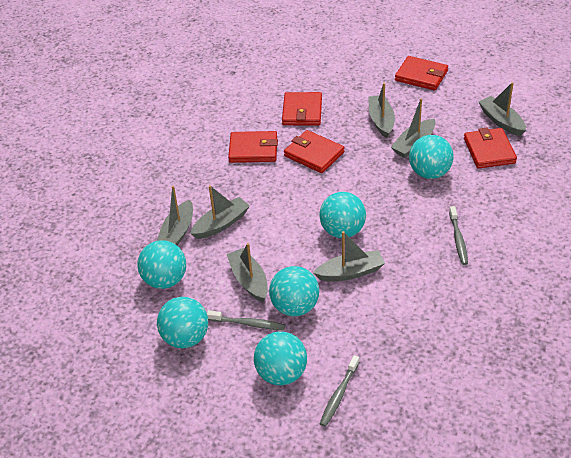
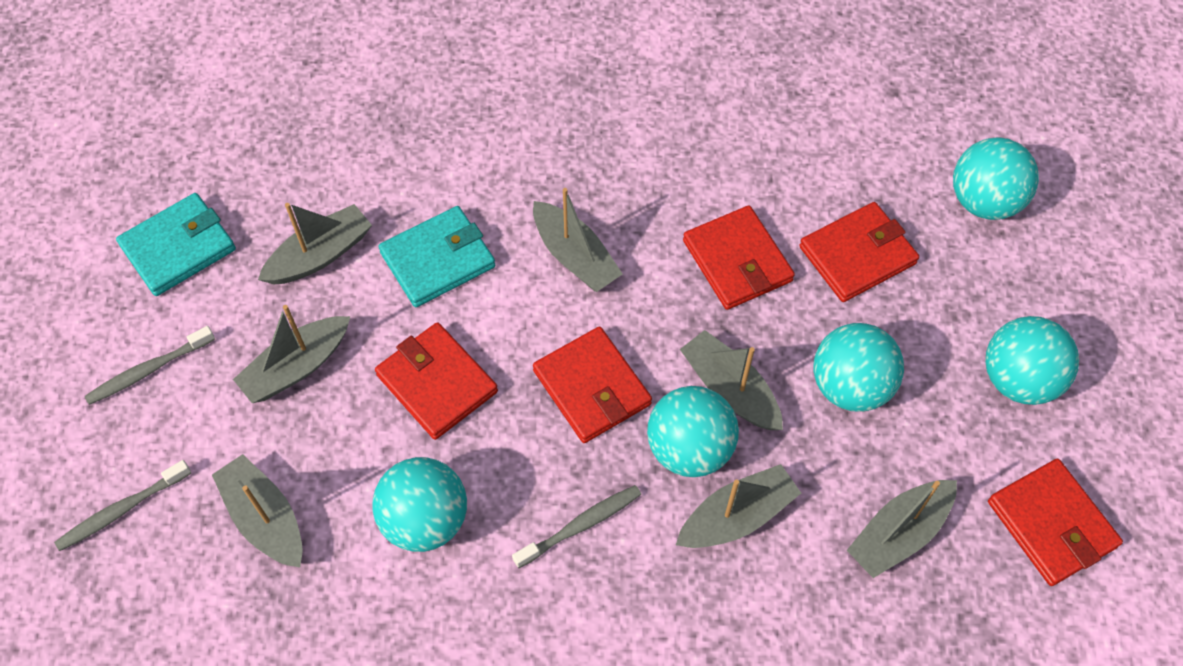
turquoise ball: [137,240,186,289] [157,297,208,348] [254,331,307,385] [269,266,319,316] [319,192,366,238] [409,135,454,179] = 6 -> [373,457,467,552] [647,386,739,477] [814,323,904,412] [953,138,1039,220] [985,316,1079,405] = 5
turquoise wallet: none = 0 -> [116,193,236,296] [378,206,495,307] = 2

